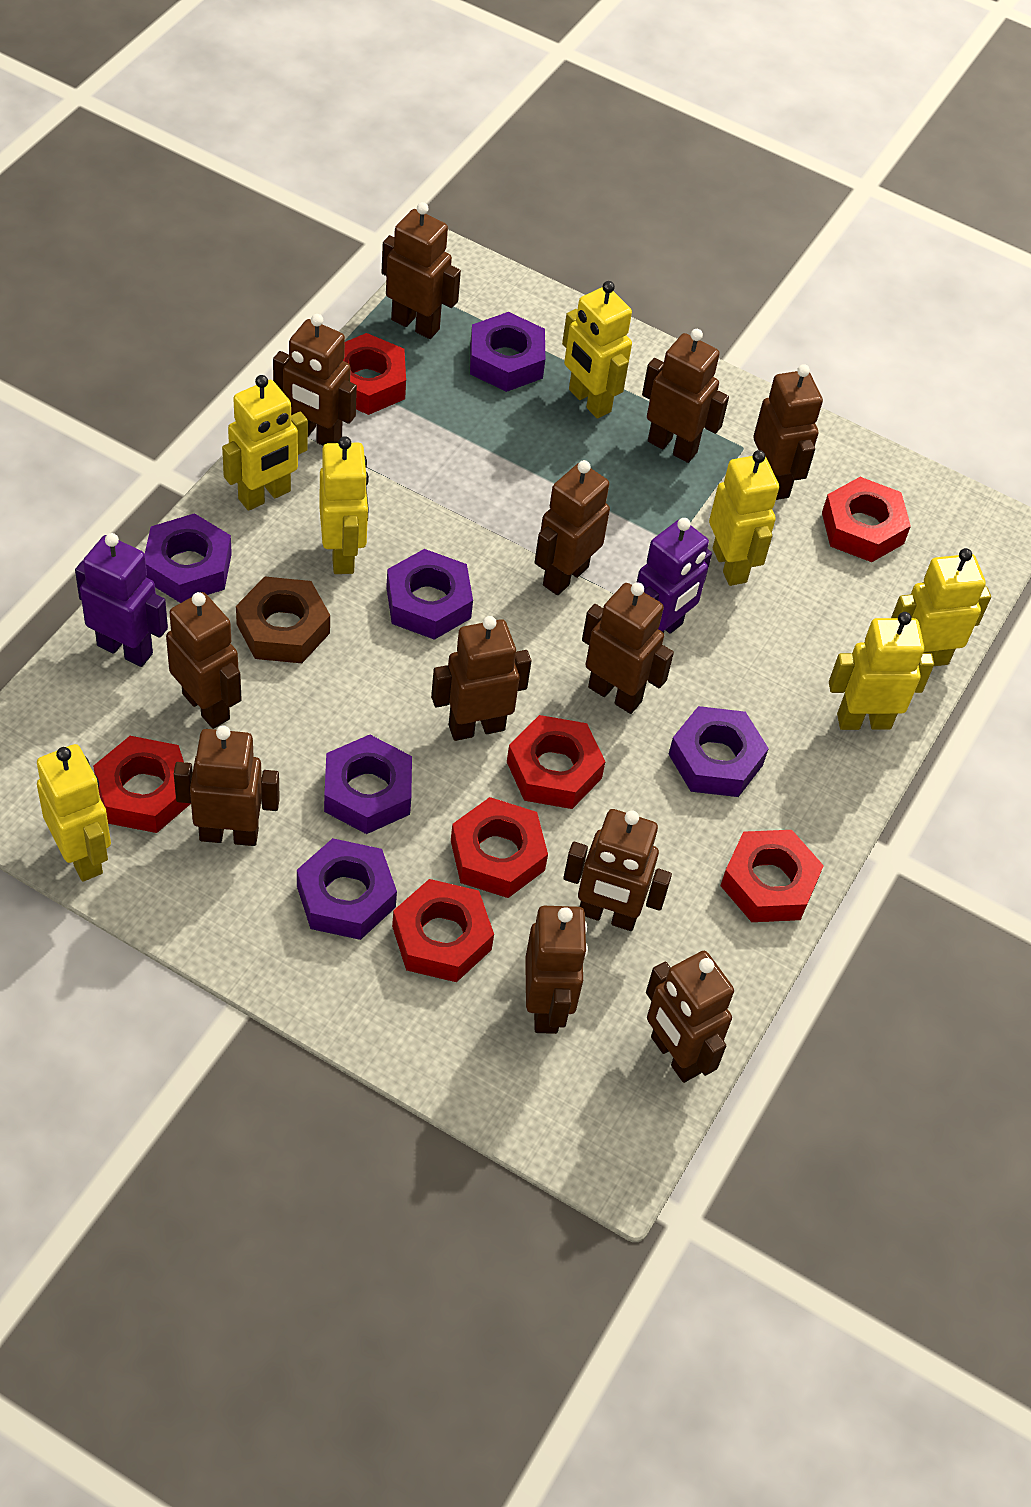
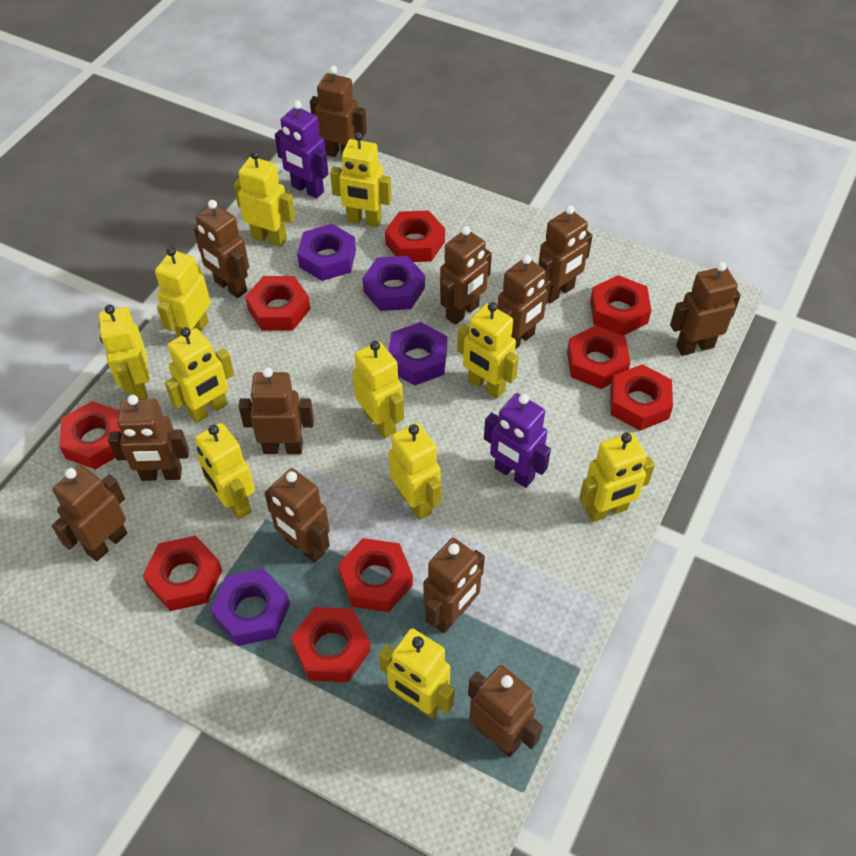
brown nut: [236,577,330,663] = 1 -> none = 0
purple nut: [145,513,232,603] [297,838,397,940] [324,735,412,834] [386,549,473,640] [470,312,545,392] [668,706,769,797] = 6 -> [210,569,290,646] [297,224,356,281] [362,256,425,311] [389,322,447,386] = 4
red nut: [93,736,191,833] [343,333,406,415] [392,879,494,982] [451,797,548,898] [507,715,605,809] [720,830,824,922] [822,477,911,562] = 7 -> [59,401,120,469] [143,536,222,611] [245,276,310,331] [291,607,371,682] [338,538,413,612] [385,211,445,262] [567,325,630,389] [590,275,651,336] [610,364,673,430] = 9
yellow robot: [37,744,111,881] [222,375,308,511] [319,436,369,574] [562,281,632,419] [709,450,779,586] [829,612,934,730] [891,548,991,666] = 7 -> [99,305,149,399] [155,247,210,338] [165,327,234,423] [195,423,255,520] [234,151,295,247] [330,132,392,227] [352,341,404,438] [379,628,455,719] [389,423,442,520] [457,302,519,399] [579,433,655,522] = 11

